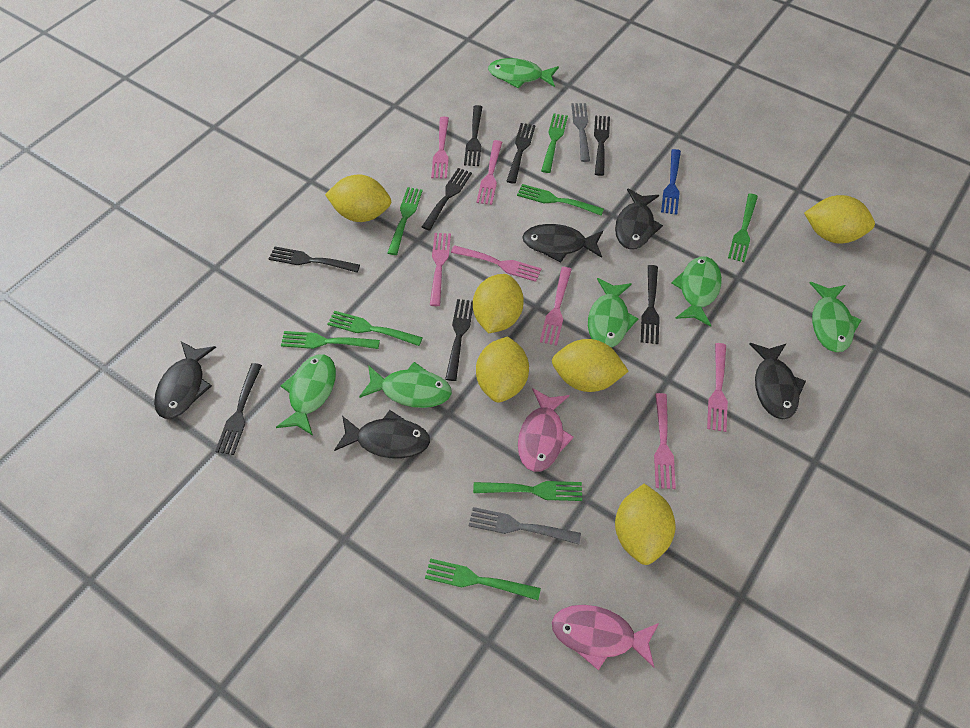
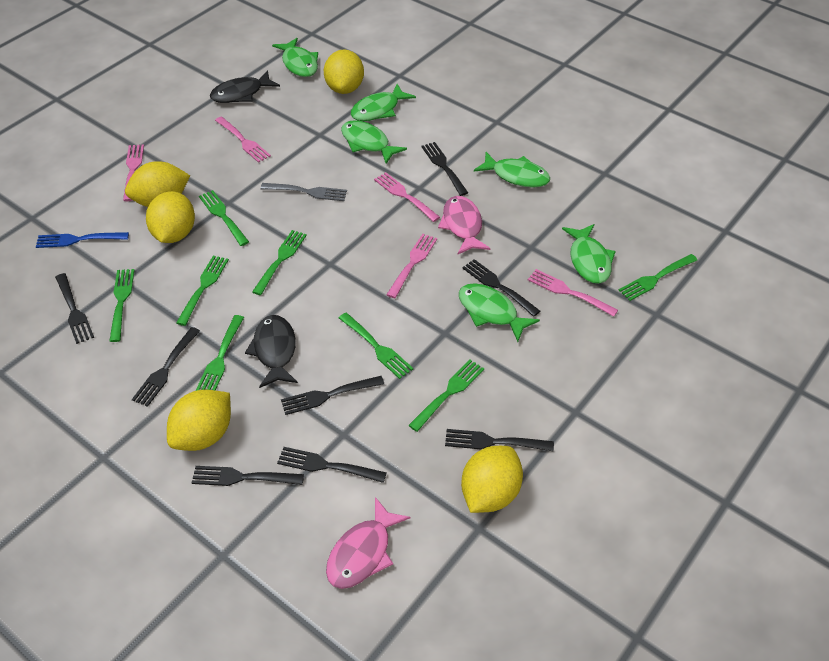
black fish: [154,341,216,419] [334,410,430,459] [522,224,603,263] [615,188,663,249] [750,343,806,419] = 5 -> [210,70,280,103] [245,315,298,388] = 2
grey fork: [469,507,581,545] [571,103,590,162] = 2 -> [260,183,347,201] = 1
pink fork: [430,233,451,306] [431,117,449,179] [451,245,542,282] [476,140,502,205] [540,267,572,346] [654,393,676,489] [707,343,728,432] = 7 -> [123,144,144,201] [215,117,271,163] [374,172,440,222] [386,234,437,298] [528,269,618,317] = 5
yellow lemon: [325,175,391,222] [473,274,524,333] [476,336,529,403] [552,339,629,392] [615,484,676,565] [804,195,875,243] = 6 -> [125,161,190,207] [146,191,195,243] [167,390,231,451] [324,50,364,94] [461,446,523,513] = 5

